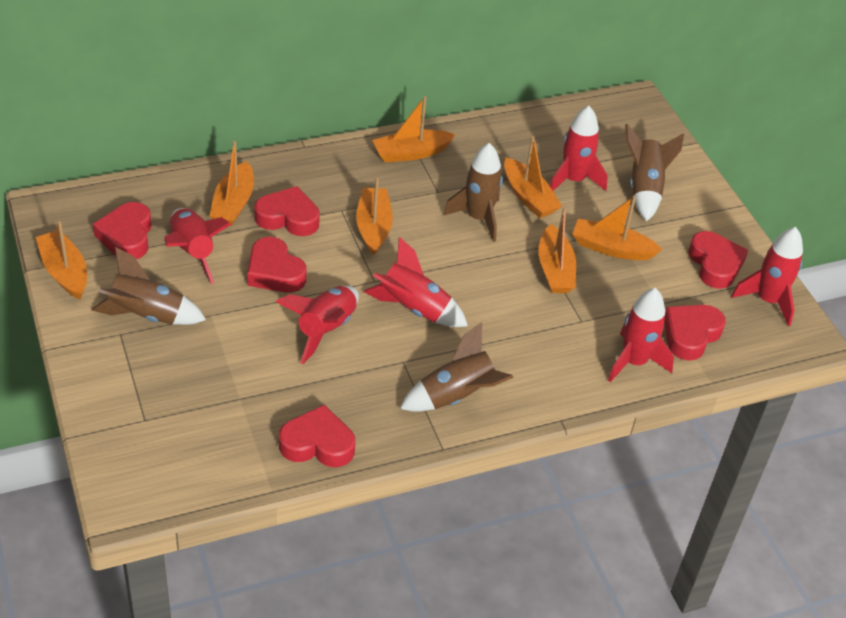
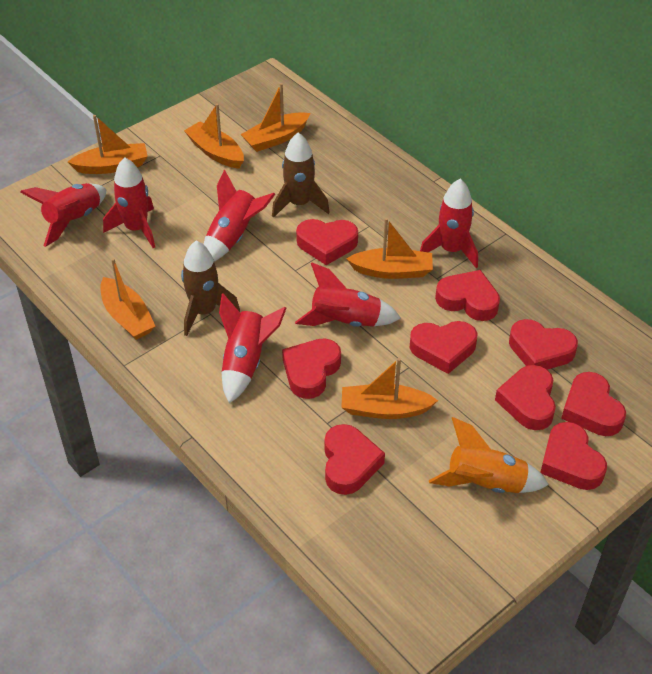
brown rocket: [91,247,206,325] [400,322,514,412] [444,143,503,242] [625,124,684,221] = 4 -> [181,241,240,336] [272,133,330,218] = 2
orange boat: [36,221,87,300] [209,141,254,226] [356,177,393,255] [372,96,456,162] [504,136,562,218] [538,207,576,293] [573,195,662,260] = 7 -> [68,115,148,174] [100,258,155,340] [184,104,244,168] [241,83,310,152] [341,358,438,419] [347,218,433,279] = 6
orange rocket: none = 0 -> [429,417,549,493] = 1
red heart: [93,202,152,259] [247,237,307,293] [254,186,320,236] [279,405,355,467] [664,305,726,361] [688,231,748,289] = 6 -> [282,338,341,399] [296,219,358,265] [324,424,385,495] [410,321,477,374] [435,270,500,321] [495,365,556,430] [509,319,578,370] [540,422,607,490] [561,372,626,436] = 9

